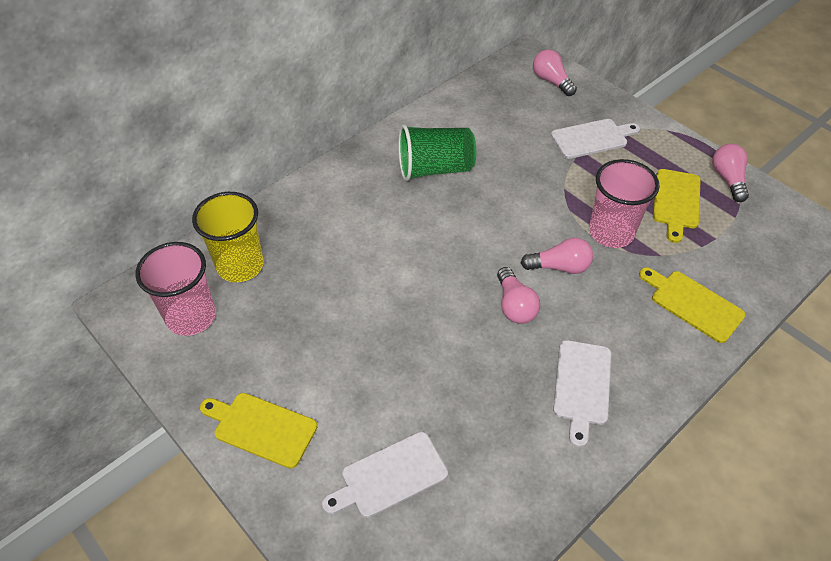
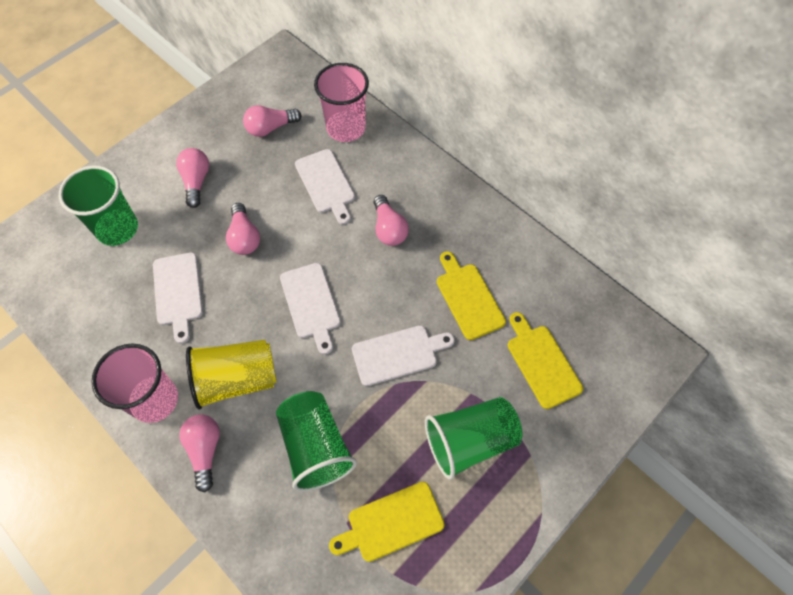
green cup: [399,125,476,181] = 1 -> [59,165,138,246] [276,391,357,492] [425,397,523,480] = 3
pink light bulb: [497,267,540,324] [521,237,593,274] [533,49,577,96] [712,144,749,202] = 4 -> [176,148,209,208] [179,414,220,492] [226,203,260,255] [243,105,302,137] [373,195,409,246] = 5
white cutting board: [322,432,448,518] [551,119,640,159] [553,340,611,447] = 3 -> [153,252,203,344] [280,263,341,355] [295,149,355,225] [352,325,455,386] = 4

